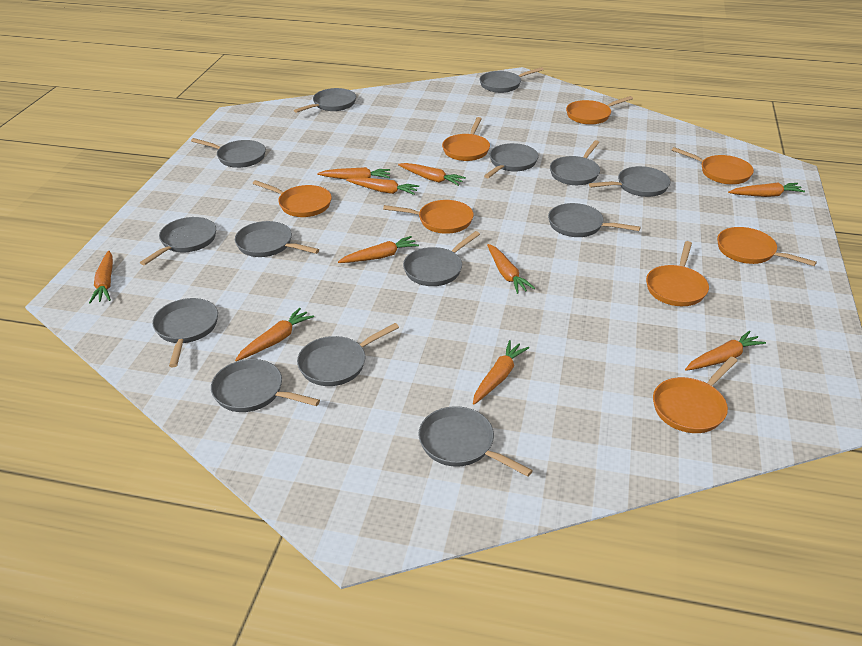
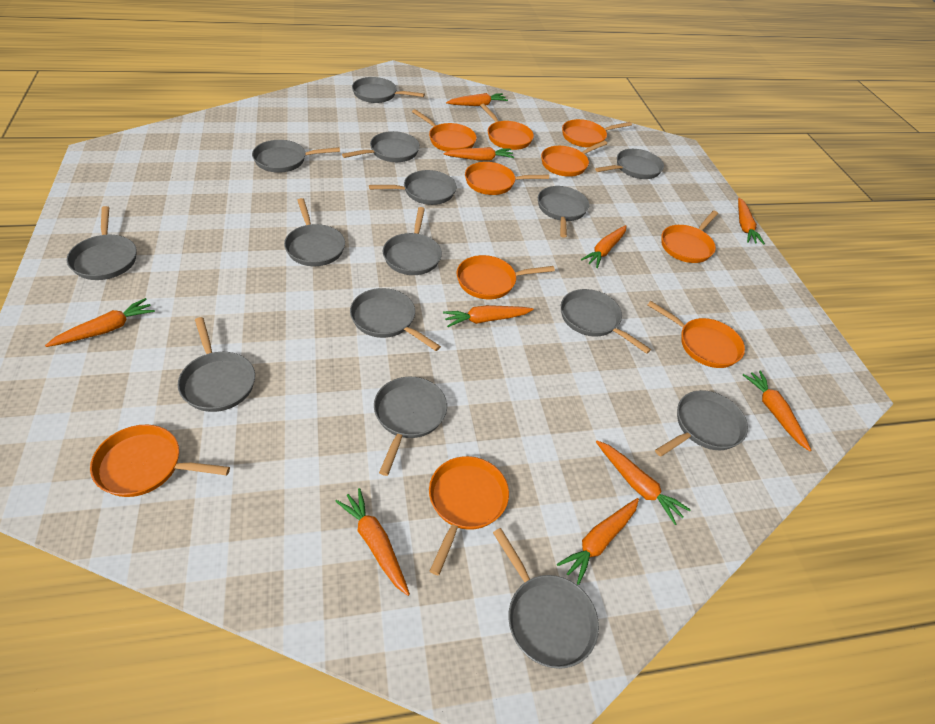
grey pan: [140,217,216,265] [152,298,218,367] [191,138,266,168] [211,359,320,412] [235,221,319,257] [294,88,356,113] [297,323,399,386] [403,231,480,286] [418,406,533,477] [480,67,544,93] [484,143,538,178] [548,203,641,237] [550,140,600,185] [589,166,671,197] = 14 -> [67,206,137,280] [178,317,255,412] [252,140,340,173] [284,198,345,266] [342,131,420,162] [350,288,441,351] [352,77,425,103] [369,170,456,205] [374,377,447,476] [383,207,442,275] [493,528,599,669] [538,186,589,238] [561,289,651,354] [595,149,664,179] [655,390,748,457] = 15
orange pan: [252,180,332,217] [383,200,474,234] [442,117,490,161] [566,96,633,125] [646,241,709,306] [653,357,737,433] [672,147,754,184] [717,227,817,266] = 8 -> [90,425,230,497] [412,109,477,152] [429,456,509,575] [457,255,555,299] [465,162,549,195] [480,104,534,150] [541,141,607,177] [562,119,632,148] [647,301,745,368] [661,210,718,263] = 10

